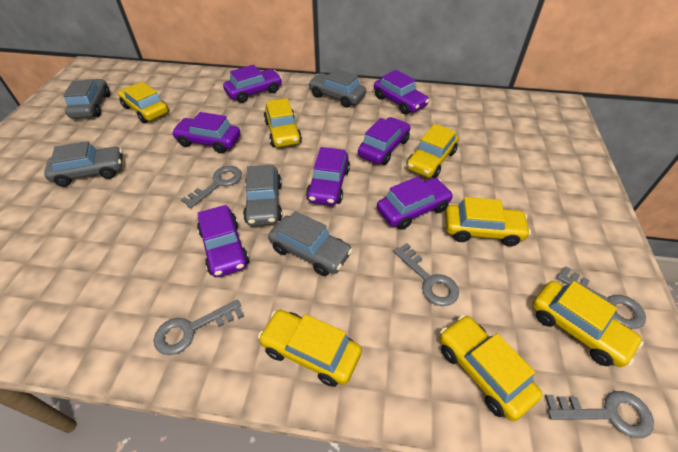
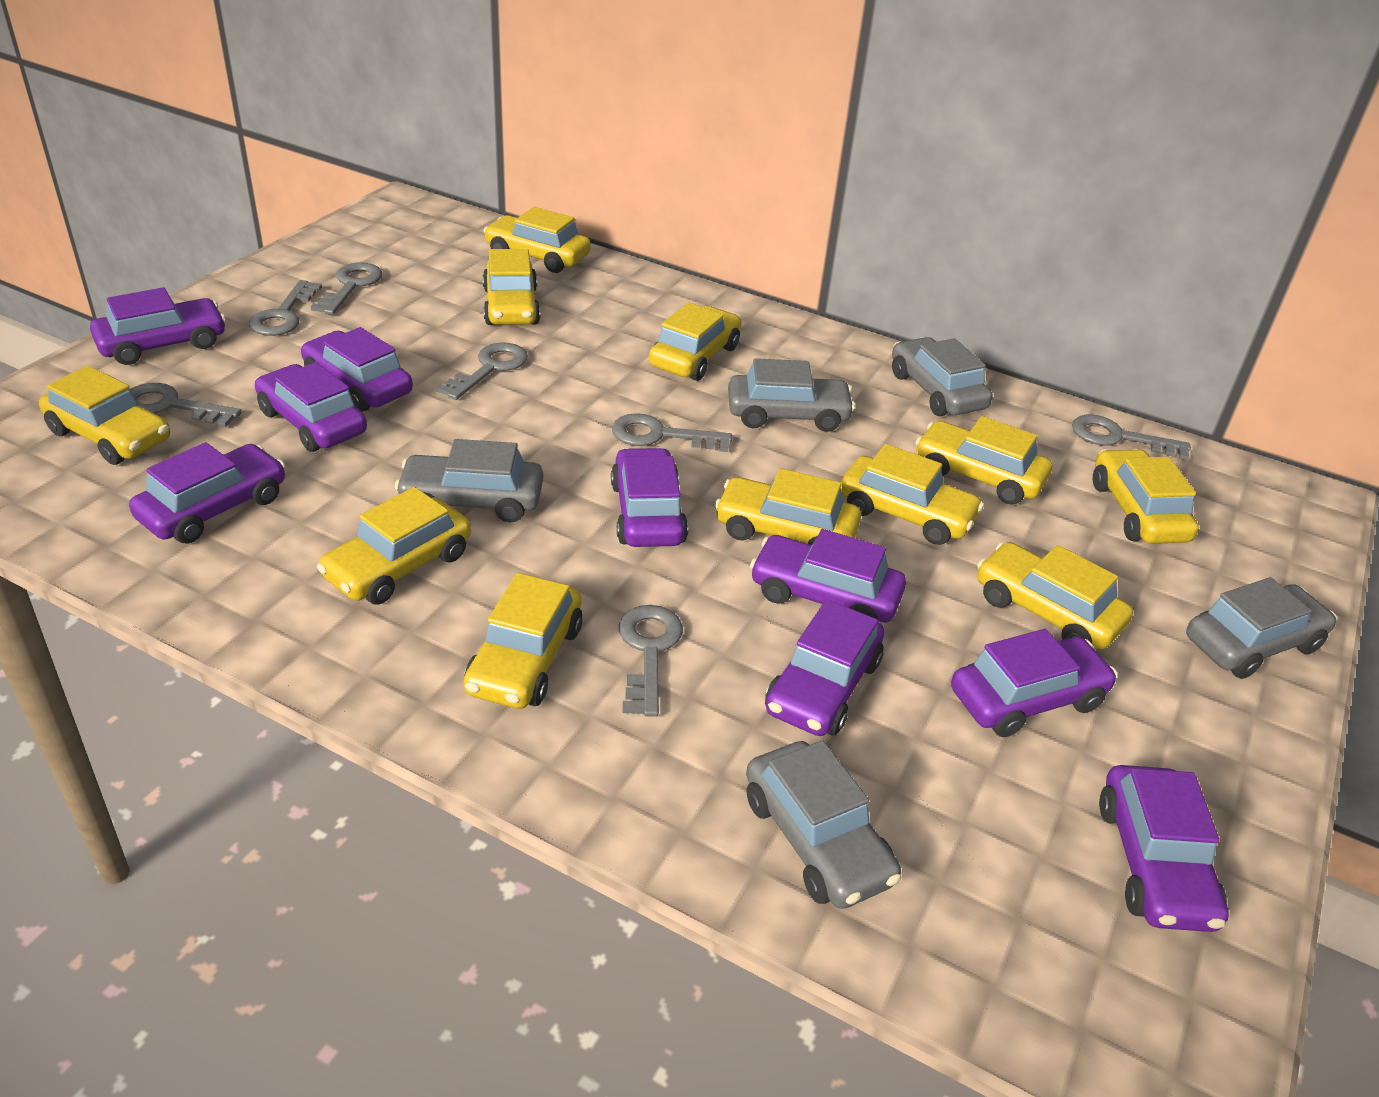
grey key: [154,299,244,355] [181,166,242,208] [393,243,459,306] [545,391,654,438] [556,266,646,329] = 5 -> [129,383,241,427] [249,280,322,336] [311,262,382,315] [436,343,528,400] [612,413,732,452] [619,605,683,717] [1072,415,1191,460] = 7
purple car: [171,112,240,153] [197,205,249,277] [223,65,282,103] [306,147,350,206] [358,117,411,165] [374,70,429,114] [377,176,453,230] = 7 -> [90,287,226,365] [129,442,285,544] [255,362,367,452] [301,327,413,412] [611,447,688,547] [750,529,906,623] [765,599,884,736] [951,629,1118,737] [1099,765,1229,932] = 9
yellow car: [118,82,169,123] [258,310,362,387] [264,98,302,147] [406,124,458,178] [440,315,543,421] [445,197,531,246] [532,281,644,367] = 7 -> [39,366,170,465] [317,487,471,604] [464,573,583,709] [483,207,590,273] [483,249,540,325] [649,303,741,381] [714,468,861,545] [841,444,984,545] [915,416,1052,505] [977,542,1133,649] [1093,449,1199,544] = 11

